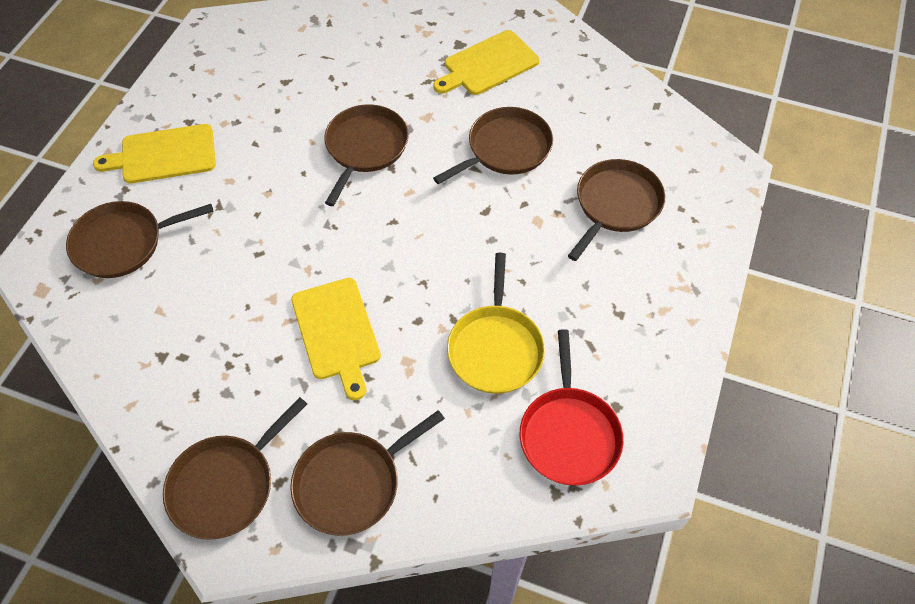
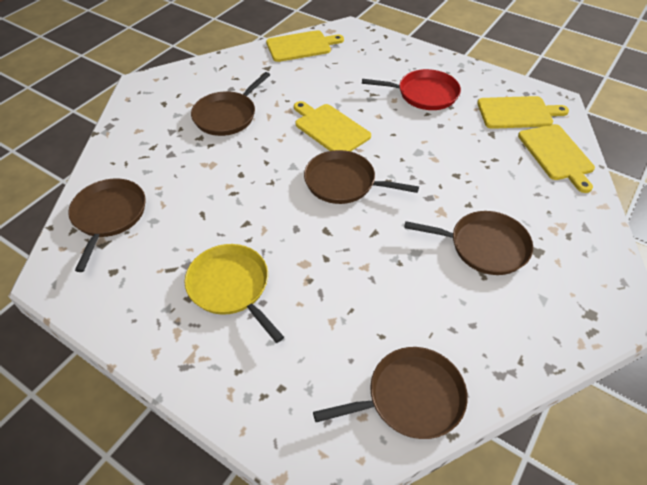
brown pan: [66,201,214,278] [163,397,307,540] [290,410,445,536] [324,104,409,206] [433,107,553,184] [568,159,665,261] = 6 -> [68,178,145,272] [191,72,270,136] [304,150,419,204] [313,347,468,439] [404,211,533,275] = 5
yellow cutting board: [93,124,216,184] [291,278,381,400] [433,30,539,95] = 3 -> [266,30,344,62] [294,101,371,152] [477,96,569,129] [518,124,595,193] = 4

